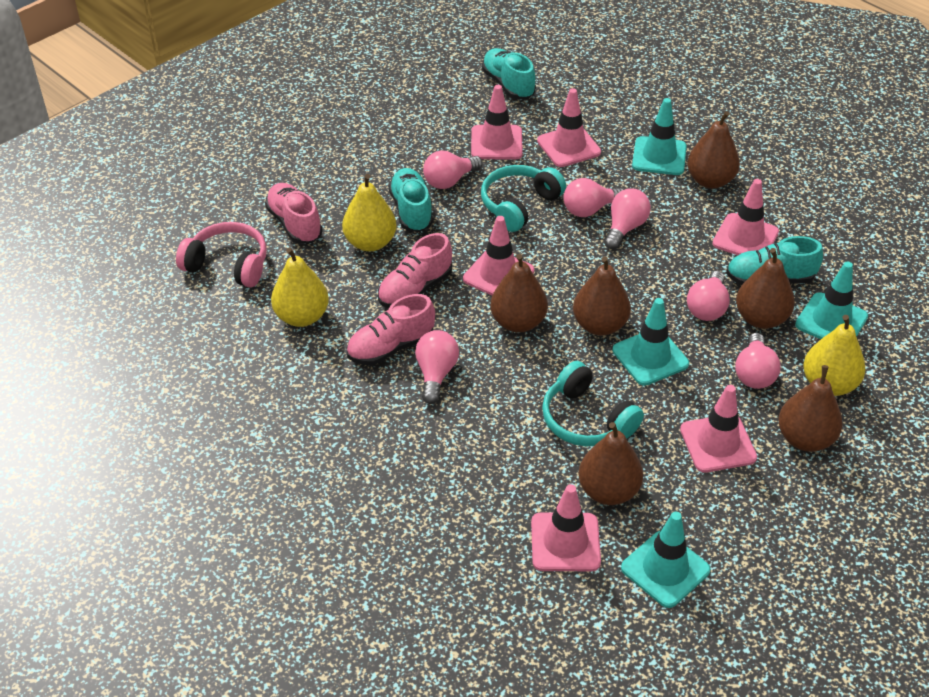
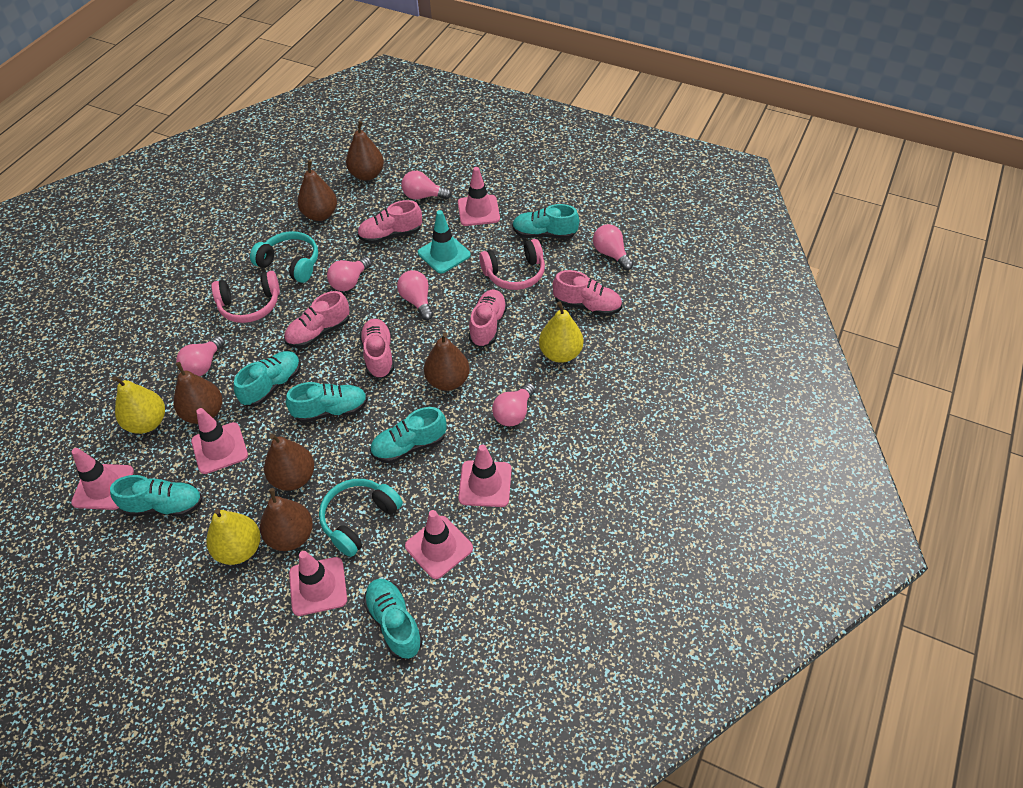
pink headphones: [176,222,267,288] = 1 -> [211,271,280,323] [479,239,545,290] = 2
pink shoe: [265,183,323,244] [346,294,435,365] [378,233,452,308] = 3 -> [284,291,349,348] [357,200,422,244] [360,319,394,379] [469,290,507,347] [553,270,622,316] = 5
turquoise shoe: [388,168,433,232] [482,48,536,99] [726,236,823,285] = 3 -> [110,475,202,517] [234,351,301,407] [286,382,368,423] [363,579,423,659] [370,407,446,463] [512,204,579,239] = 6
turquoise traffic cone: [613,298,689,386] [621,512,710,608] [632,98,687,175] [795,261,868,339] = 4 -> [418,210,471,274] = 1

